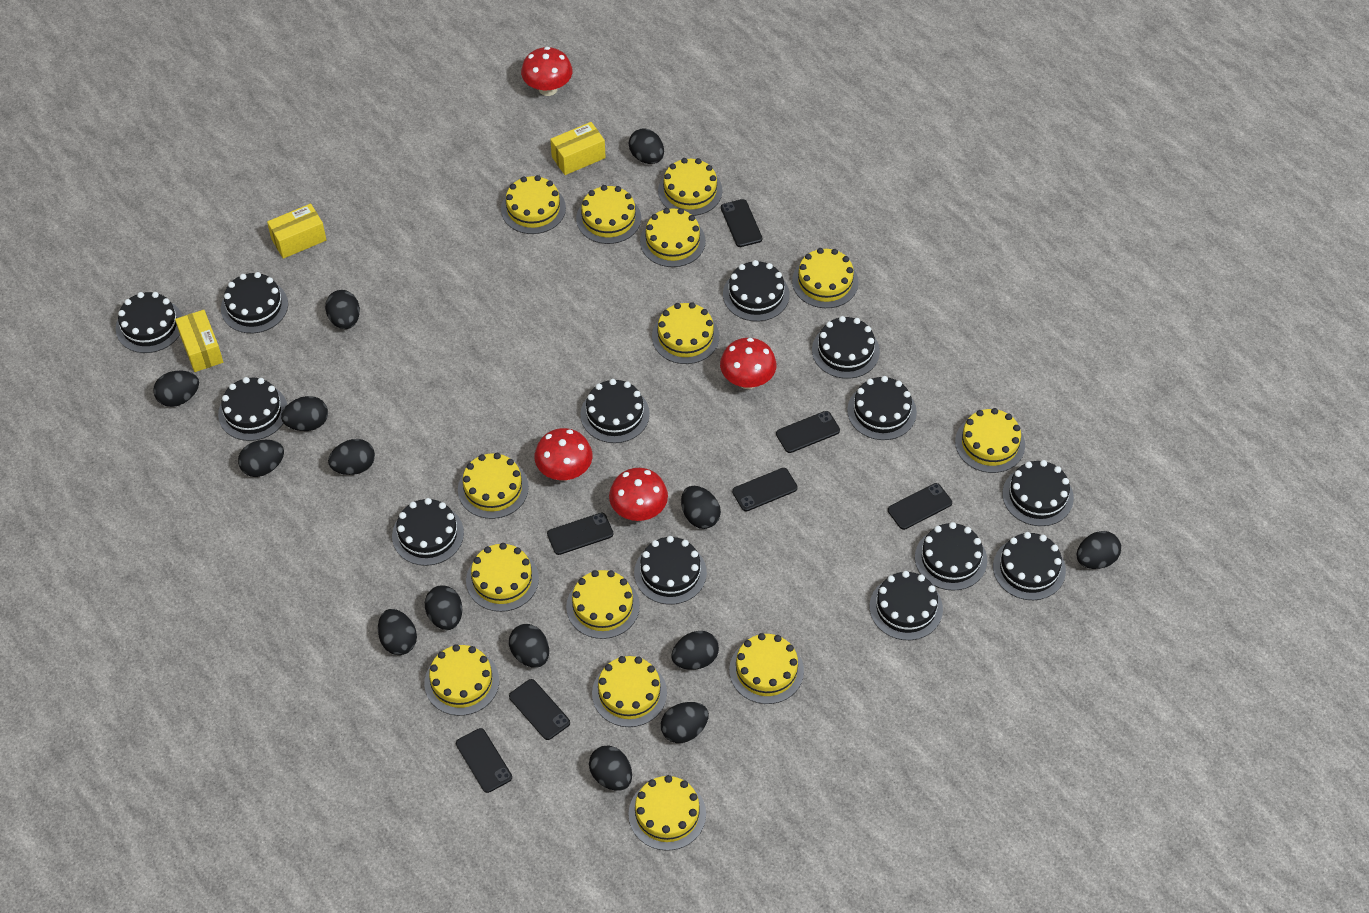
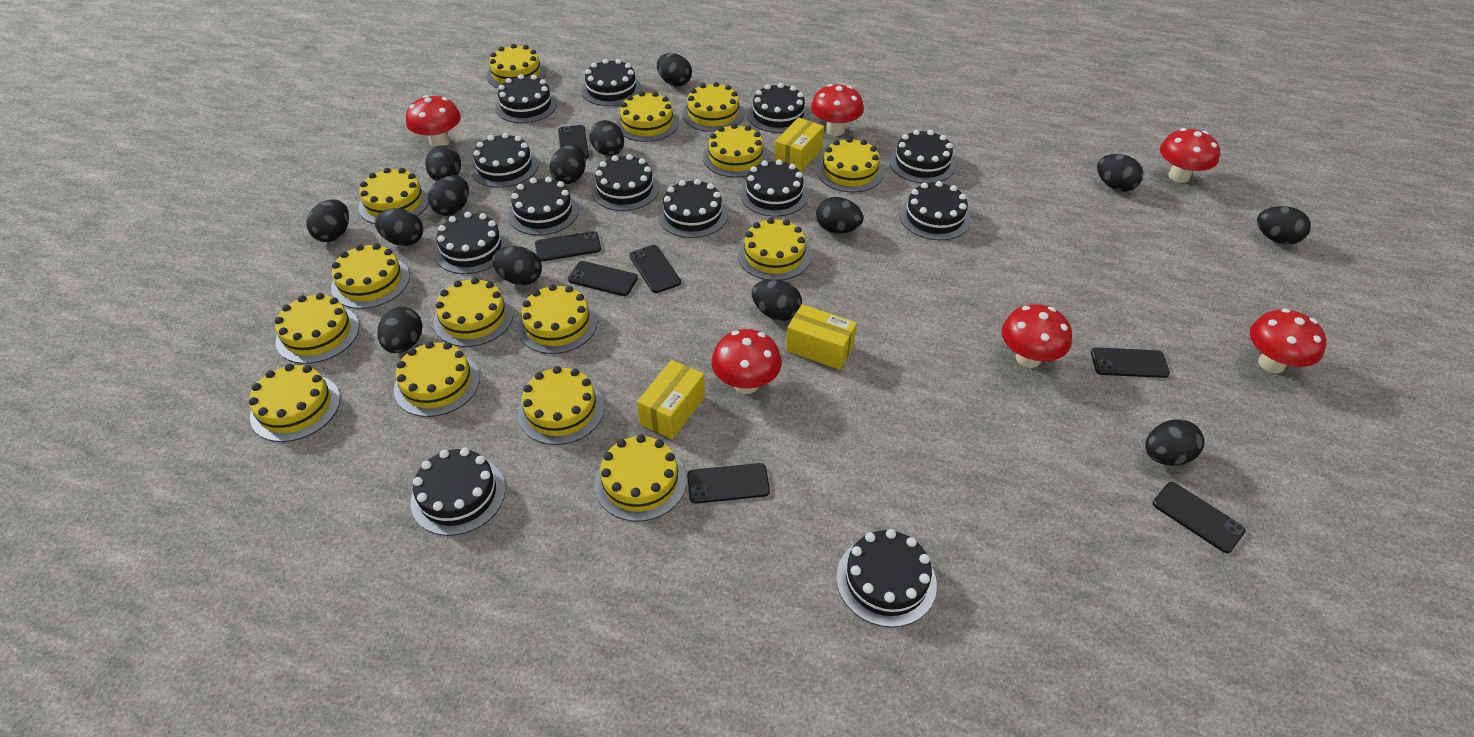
red mushroom: [521,47,572,96] [535,428,592,481] [609,468,668,521] [720,338,776,389] = 4 -> [406,95,461,147] [711,329,782,394] [811,84,864,136] [1002,304,1072,368] [1160,128,1220,183] [1250,308,1326,373] = 6
yellow cake: [424,644,499,716] [458,453,529,519] [466,543,539,612] [501,175,566,234] [566,570,640,639] [576,185,641,244] [592,656,667,727] [628,775,706,851] [640,208,706,267] [652,302,719,364] [658,158,723,216] [729,633,804,704] [792,248,859,308] [955,408,1025,473] = 14 -> [249,364,340,442] [275,293,359,364] [331,243,410,309] [358,168,429,224] [394,341,480,417] [434,277,514,347] [487,44,546,88] [517,284,597,354] [518,366,604,445] [594,434,686,521] [616,91,679,142] [682,82,744,132] [703,123,768,177] [738,218,811,280] [817,137,884,192] = 15

